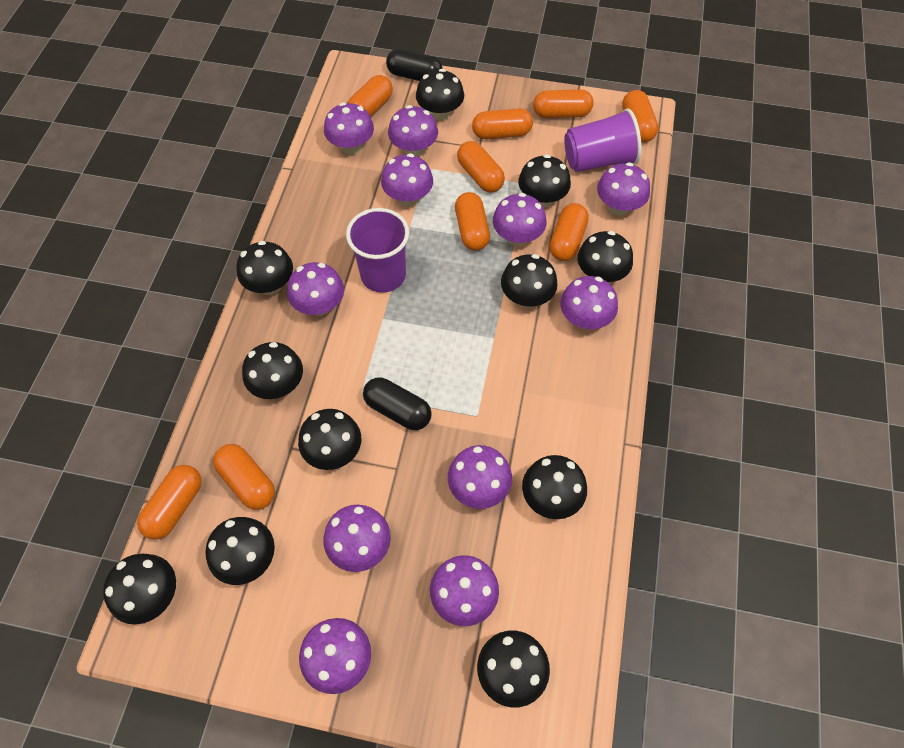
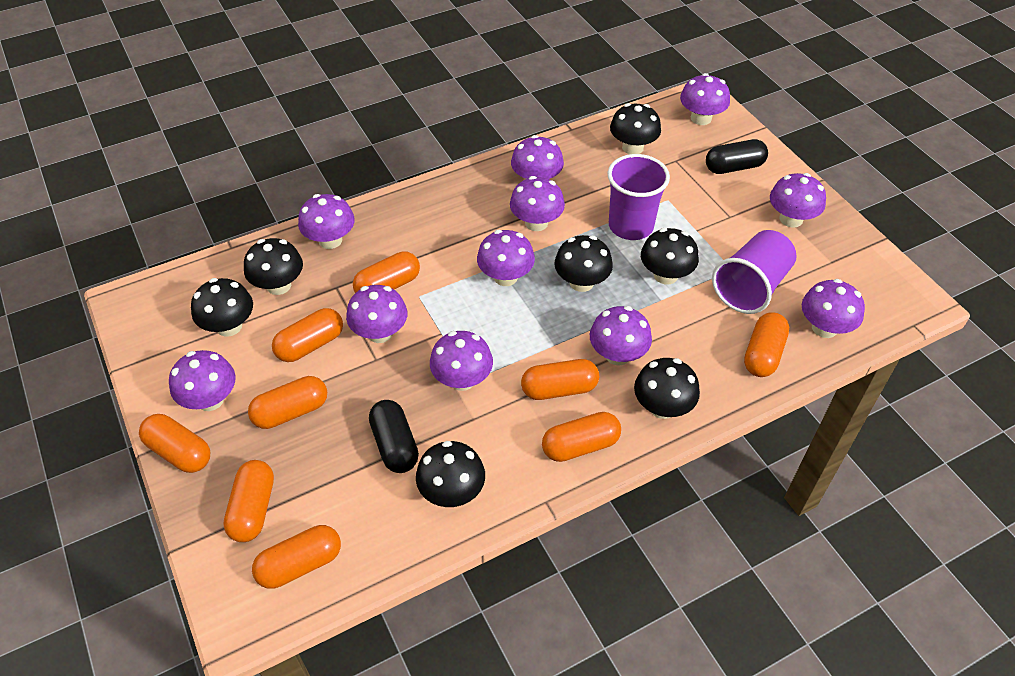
black mushroom: [103,554,176,625] [205,517,275,585] [236,241,293,295] [242,342,303,399] [298,409,361,470] [416,69,464,121] [477,631,550,707] [501,254,557,308] [518,154,571,208] [522,455,587,519] [577,231,633,282] = 11 -> [191,278,253,337] [244,238,303,295] [416,441,485,507] [554,235,613,292] [610,103,661,154] [634,358,700,419] [641,228,699,285] = 7

